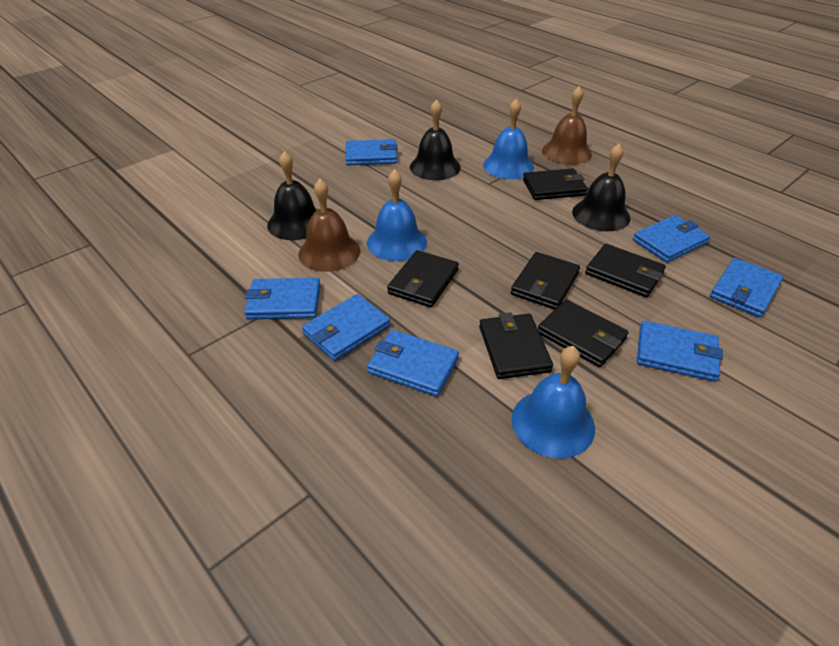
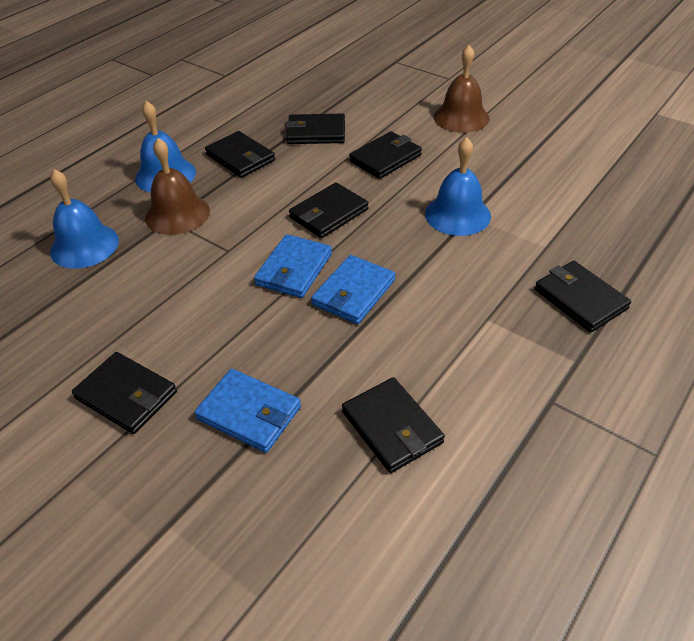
black bell: [267,151,317,240] [410,99,461,180] [572,144,631,231] = 3 -> none = 0
black wallet: [387,250,459,307] [479,313,553,379] [511,252,580,310] [523,168,588,200] [538,300,629,367] [585,244,666,297] = 6 -> [72,352,177,434] [205,131,275,178] [286,113,345,144] [289,182,369,238] [342,377,445,473] [349,131,422,179] [535,261,631,332] = 7
blue wallet: [244,278,321,319] [302,294,390,361] [346,139,398,165] [367,330,459,397] [633,215,710,263] [637,321,723,382] [710,258,783,317] = 7 -> [194,369,301,453] [254,234,332,298] [311,255,395,324] = 3

